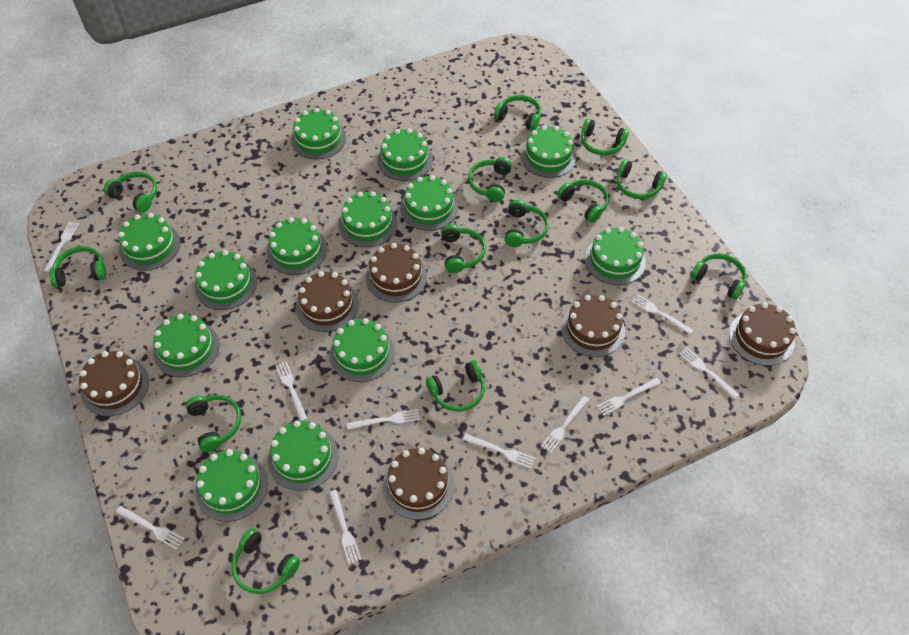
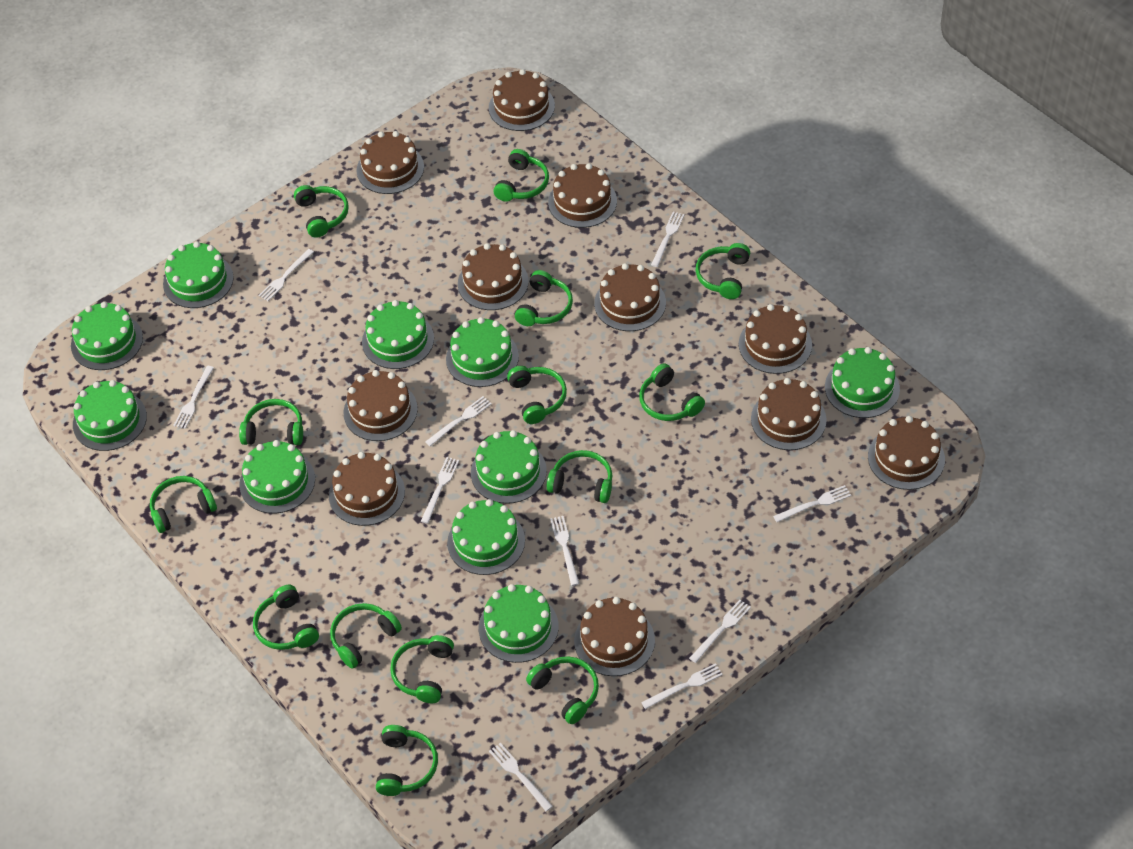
brown cake: [79,351,149,416] [296,271,359,332] [366,243,427,302] [383,448,454,520] [561,295,625,357] [729,303,796,366] = 6 -> [329,452,405,526] [343,370,418,441] [357,131,424,194] [458,243,529,310] [489,69,555,131] [548,163,617,228] [574,597,655,676] [594,263,666,331] [739,304,812,374] [751,378,827,450] [868,416,945,490] = 11
green cake: [118,213,180,271] [153,314,220,377] [195,250,257,310] [196,449,268,522] [267,217,327,275] [268,421,339,491] [291,108,346,159] [330,318,395,382] [338,191,397,247] [377,128,433,181] [400,175,458,231] [521,125,577,178] [585,227,646,285] = 13 -> [71,302,143,370] [73,380,147,451] [163,241,234,308] [239,440,315,514] [362,300,434,369] [446,317,519,387] [447,499,525,575] [471,430,547,504] [479,584,559,663] [825,347,900,418] = 10
green headphones: [49,246,106,288] [104,171,157,212] [185,395,241,452] [232,528,300,594] [426,360,485,412] [441,224,486,273] [468,157,512,202] [494,95,541,131] [505,200,549,247] [557,179,609,223] [581,118,629,155] [616,159,667,199] [691,253,747,300] = 13 -> [150,476,217,533] [239,399,303,445] [253,585,319,650] [294,185,349,238] [330,603,402,669] [376,725,438,796] [390,635,454,703] [494,149,549,202] [507,366,567,424] [515,270,573,326] [526,656,599,724] [547,450,612,503] [639,363,705,421] [696,243,750,299] = 14

